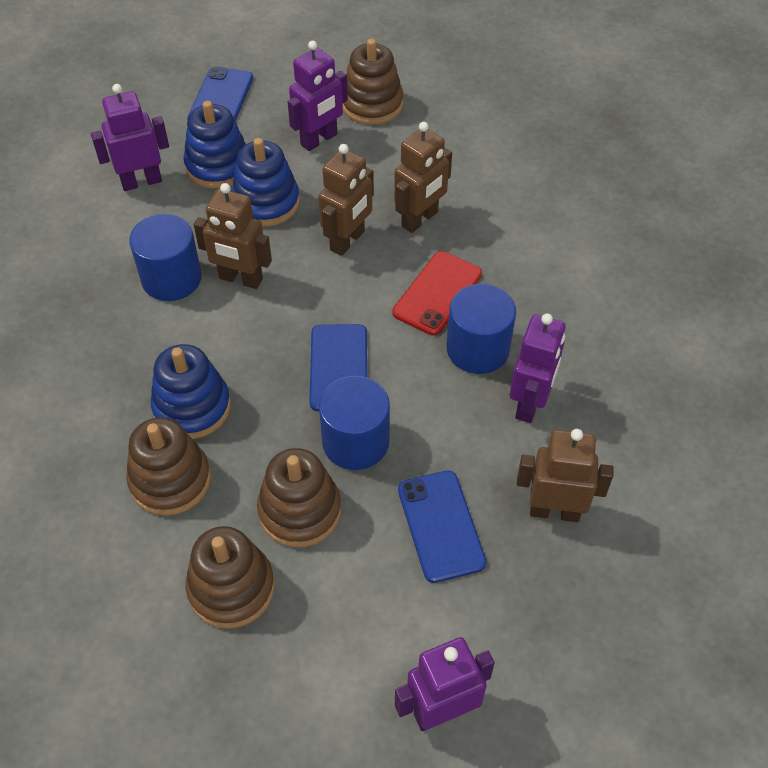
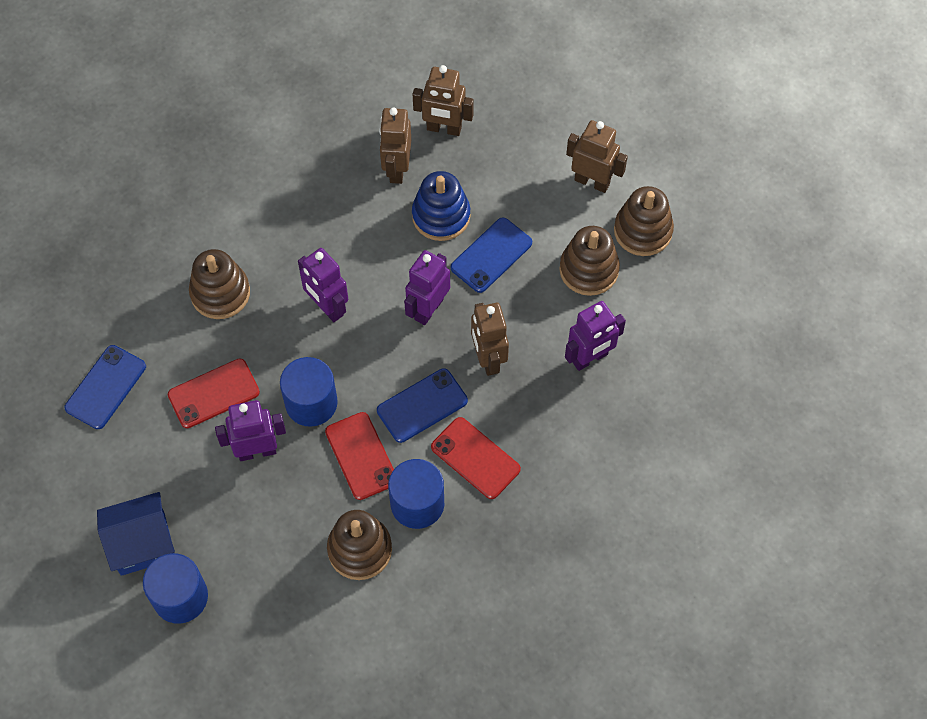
blue house: none = 0 -> [97,492,175,576] = 1
blue stacking toy: [151,344,231,439] [183,101,246,189] [232,138,300,227] = 3 -> [412,171,470,241] = 1
red phone: [392,251,482,336] = 1 -> [168,359,260,428] [325,412,394,500] [431,417,521,499] = 3

